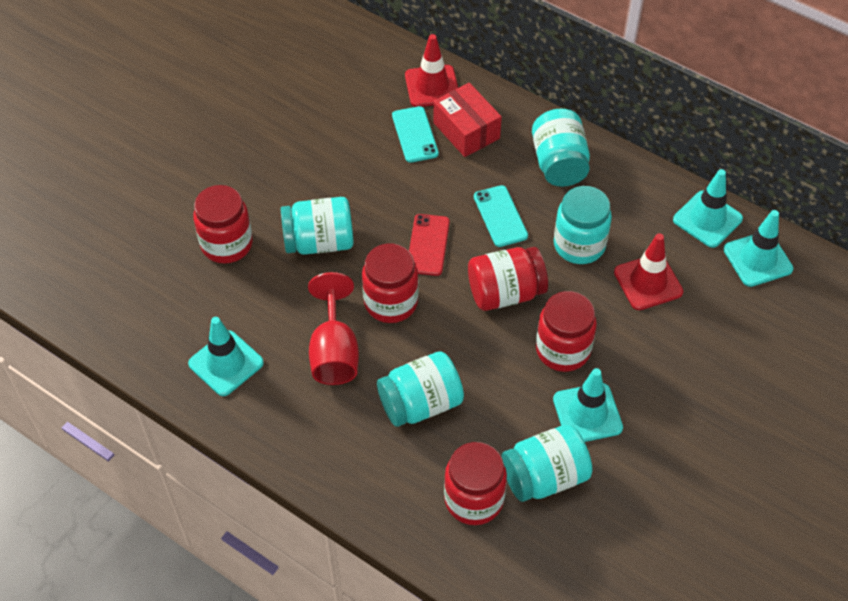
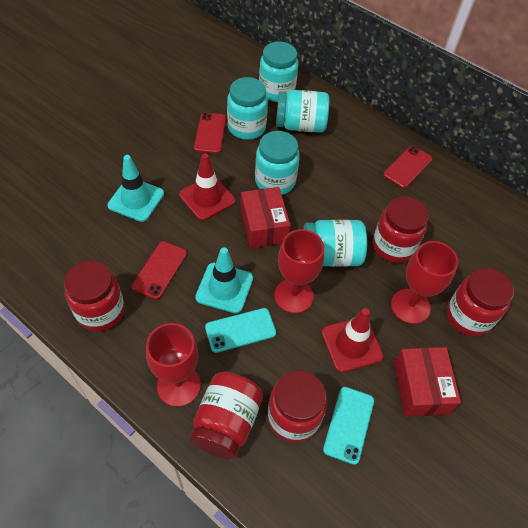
red box: [433,83,502,157] = 1 -> [241,187,291,248] [394,347,461,417] = 2
red goblet: [308,272,359,385] = 1 -> [146,323,201,407] [274,229,324,313] [391,241,458,324] = 3
red phone: [409,214,450,276] = 1 -> [132,241,187,300] [194,112,227,154] [383,146,432,188] = 3
turquoise traffic cone: [188,317,264,396] [553,368,623,442] [673,169,743,248] [723,210,793,287] = 4 -> [107,155,164,222] [195,247,253,314] = 2

